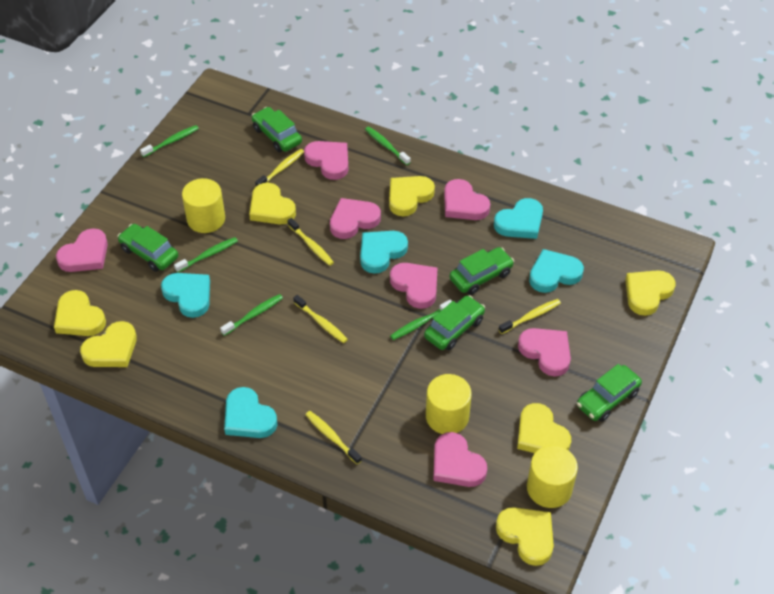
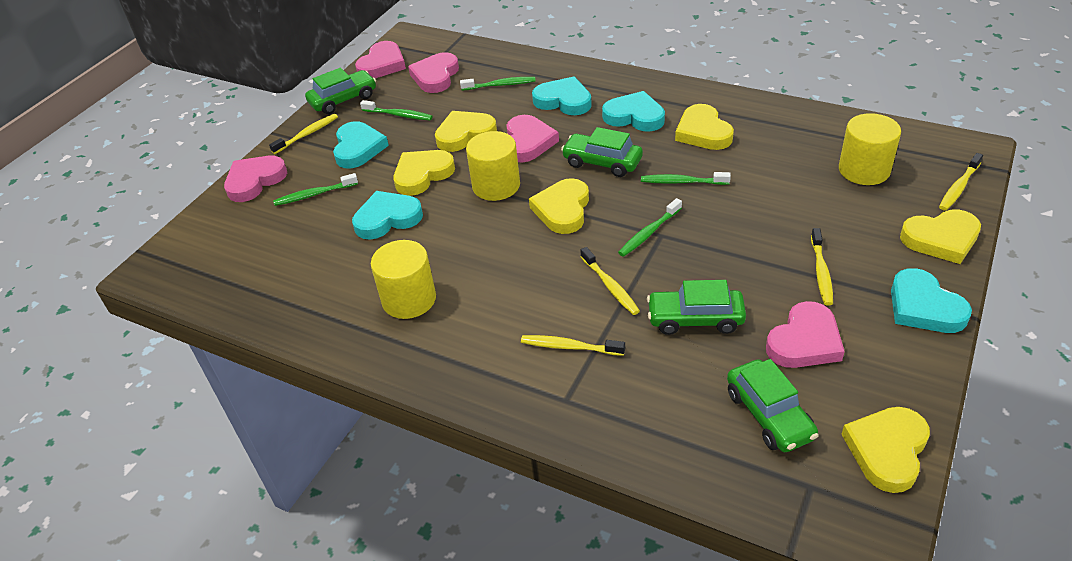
green car: [117,224,178,272] [252,107,302,152] [424,295,485,350] [450,247,514,295] [577,364,642,422] = 5 -> [305,68,376,114] [561,127,643,177] [647,280,746,335] [727,359,819,452] = 4
pink heart: [56,228,108,272] [304,141,348,180] [330,198,381,239] [390,263,437,309] [433,432,487,487] [444,179,490,220] [518,328,571,377] = 7 -> [224,156,287,202] [355,41,406,78] [408,52,459,93] [506,115,559,163] [766,301,845,368] = 5
yellow heart: [54,290,106,336] [80,321,137,367] [249,183,296,224] [389,176,435,217] [496,507,554,566] [517,403,571,453] [625,270,676,316] = 7 -> [393,150,455,196] [435,111,497,152] [529,178,589,234] [675,104,734,150] [841,407,930,493] [900,209,981,264] = 6

